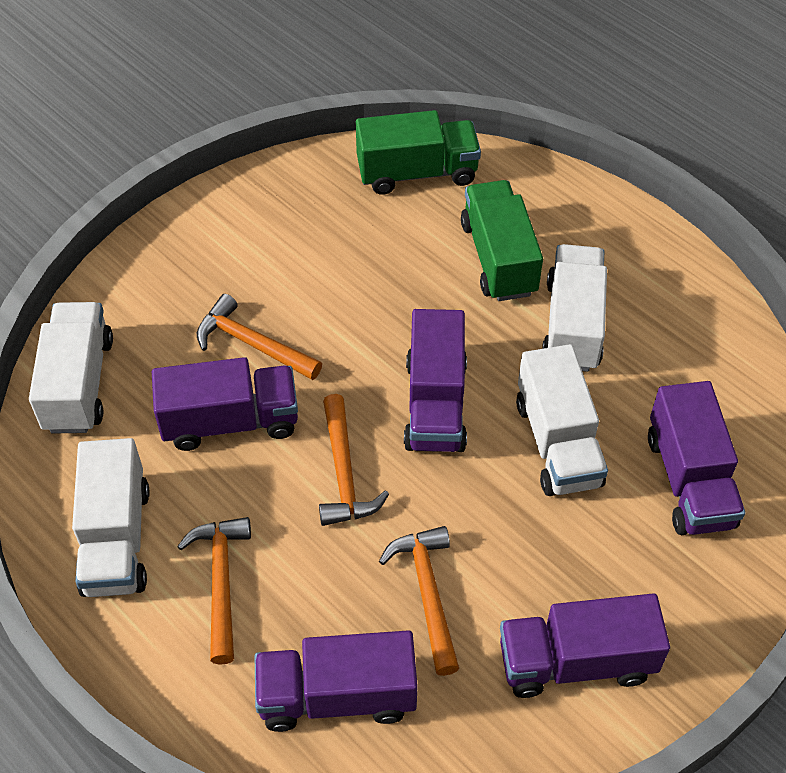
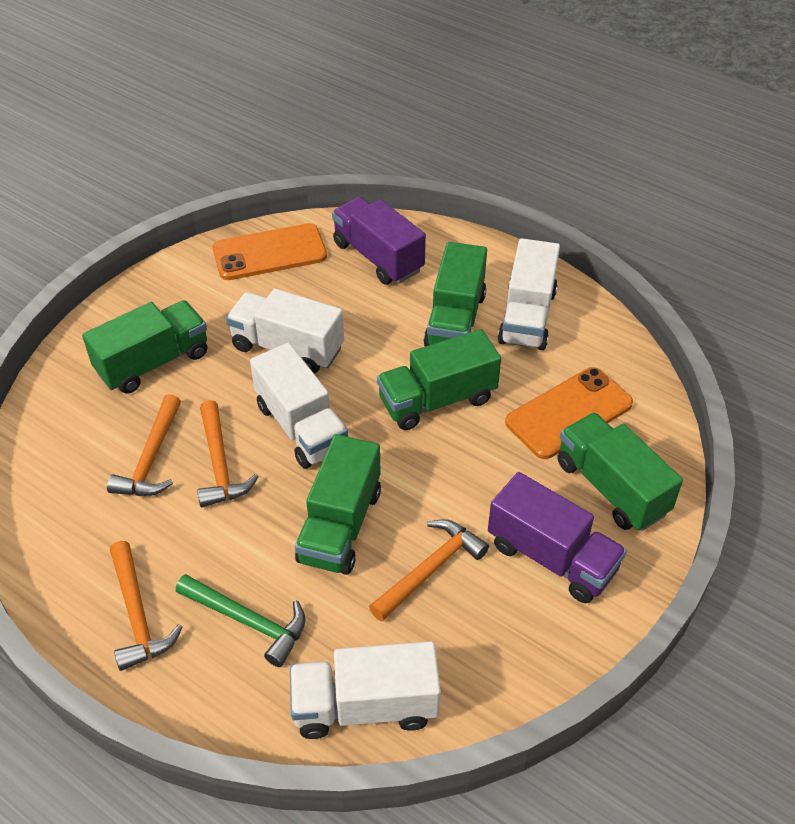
green hammer: none = 0 -> [176,574,306,667] = 1
green truck: [356,110,481,195] [461,180,543,301] = 2 -> [82,300,207,394] [295,434,381,575] [377,329,501,430] [424,242,487,346] [558,412,683,531] = 5
orange phone: none = 0 -> [213,223,327,280] [505,367,633,459] = 2
purple truck: [152,357,298,451] [255,630,418,732] [404,309,467,452] [500,593,670,698] [648,381,745,535] = 5 -> [332,197,426,285] [488,472,627,603] = 2

